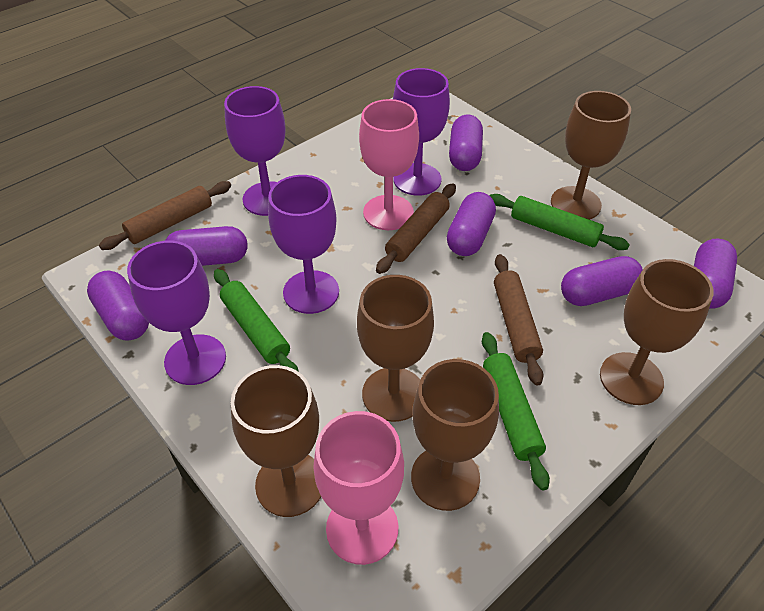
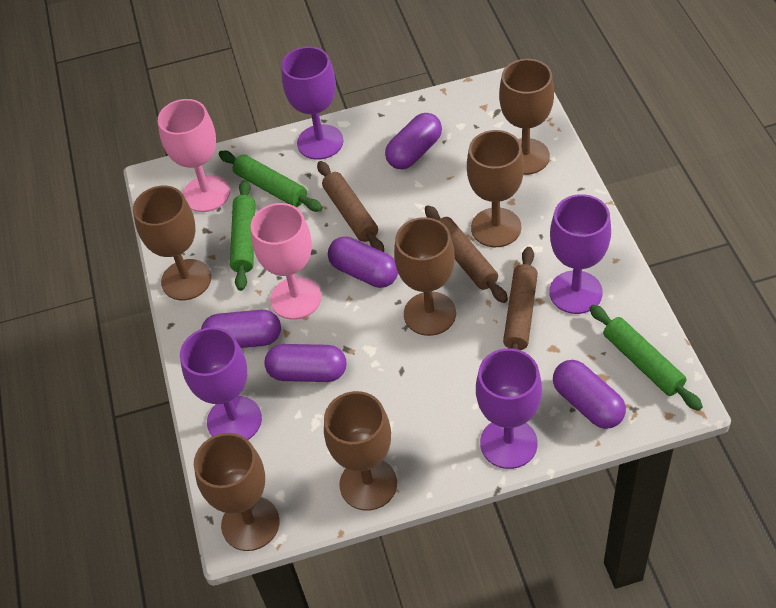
brown goblet: [231,365,321,517] [357,275,434,422] [411,359,499,511] [551,91,631,220] [600,259,714,405] = 5 -> [133,186,211,300] [194,433,280,551] [324,391,397,511] [394,217,456,336] [467,130,524,247] [499,59,554,175] = 6
purple capsule: [87,271,149,341] [165,226,248,266] [447,192,496,256] [449,114,483,171] [561,256,643,306] [694,238,737,309] = 6 -> [201,310,281,348] [265,344,346,382] [328,236,398,288] [385,113,442,170] [553,360,626,429] = 5

